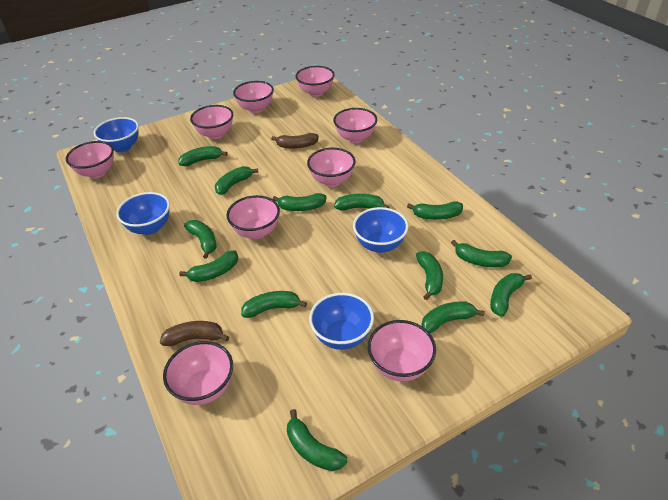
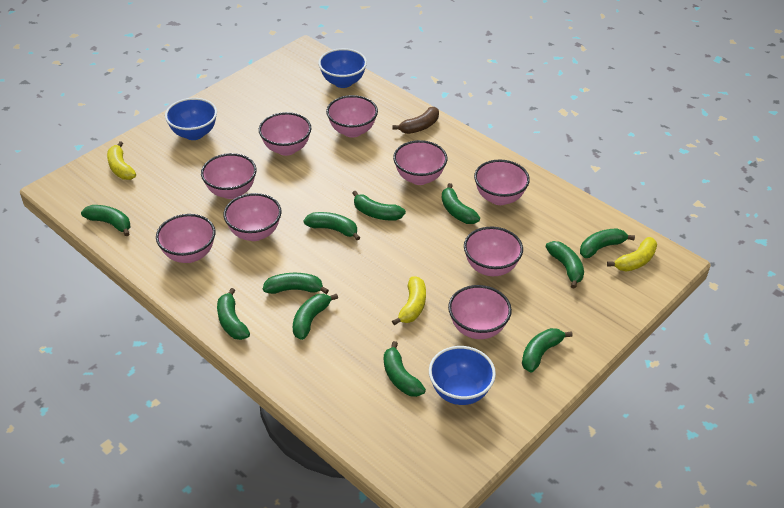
blue bowl: [94,117,139,152] [116,192,170,235] [309,293,374,350] [353,207,409,253] = 4 -> [165,98,217,140] [318,48,367,88] [429,346,496,405] = 3
brown banana: [160,321,229,346] [271,133,319,149] = 2 -> [392,107,439,134] = 1
green banana: [178,146,228,166] [179,250,238,282] [184,220,216,259] [215,166,259,195] [241,291,307,318] [273,193,327,211] [287,409,347,471] [334,194,390,211] [407,201,463,220] [416,251,443,300] [421,302,485,333] [451,240,512,267] [490,273,532,317] = 13 -> [81,205,130,236] [217,288,250,340] [263,273,329,294] [293,294,338,340] [303,212,360,240] [352,191,406,221] [384,341,426,397] [442,183,480,224] [522,328,573,373] [546,241,584,289] [580,228,635,258] = 11
yellow banana: none = 0 -> [107,141,136,180] [392,276,426,325] [607,237,657,272] = 3

